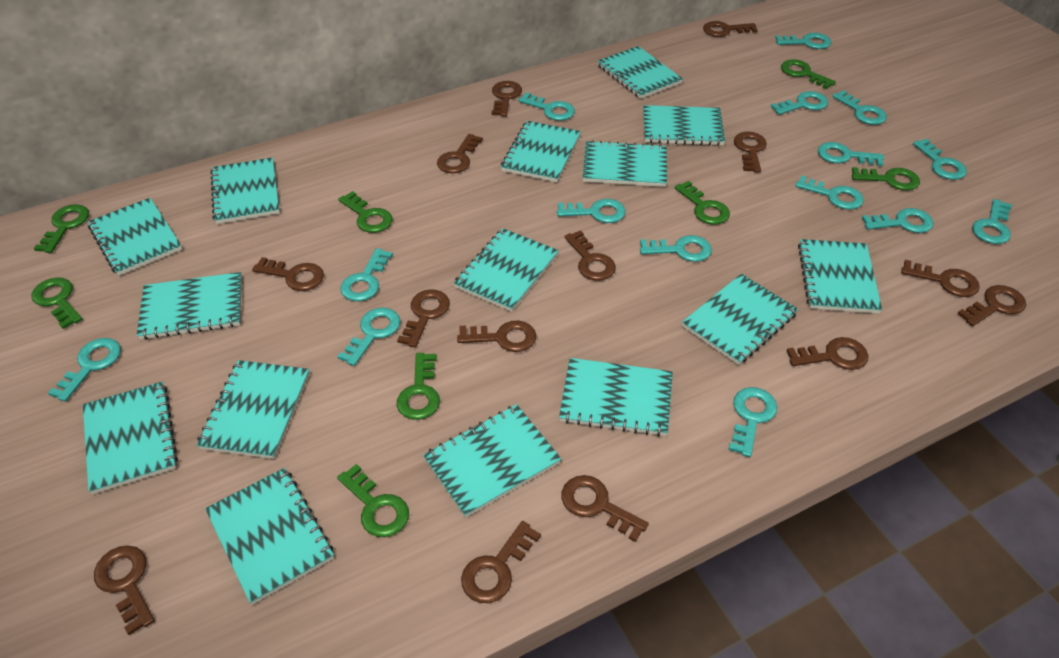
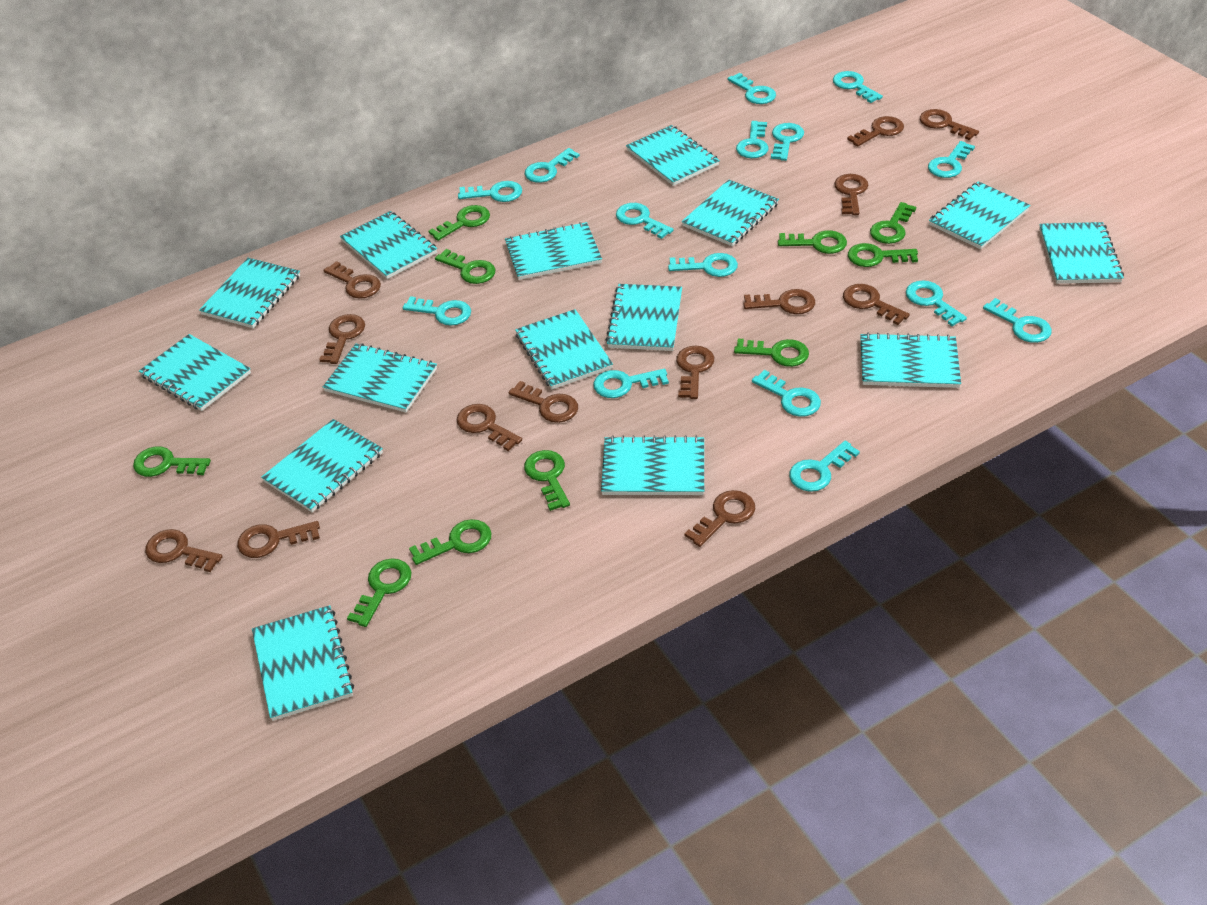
brown key: [94,545,155,635] [252,257,324,291] [397,289,450,347] [437,134,483,173] [457,320,536,352] [461,521,541,603] [492,81,522,116] [562,475,649,542] [565,230,616,281] [703,21,758,37] [734,132,767,172] [786,337,868,370] [901,260,980,297] [957,285,1026,326] = 14 -> [145,529,223,572] [237,521,320,558] [319,314,365,364] [323,261,381,299] [457,404,522,451] [509,381,578,423] [676,346,714,399] [685,490,755,547] [743,289,815,314] [834,174,868,215] [843,284,910,325] [847,116,904,147] [920,109,979,140] = 13
green key: [31,277,82,329] [34,204,89,253] [337,464,409,537] [338,191,393,233] [397,353,440,420] [675,181,730,225] [781,59,836,89] [852,167,920,190] = 8 -> [133,446,211,477] [347,558,411,627] [409,519,492,565] [428,205,490,241] [435,249,496,284] [524,450,570,511] [734,339,809,367] [778,230,847,254] [848,243,918,267] [870,202,916,244] = 10

